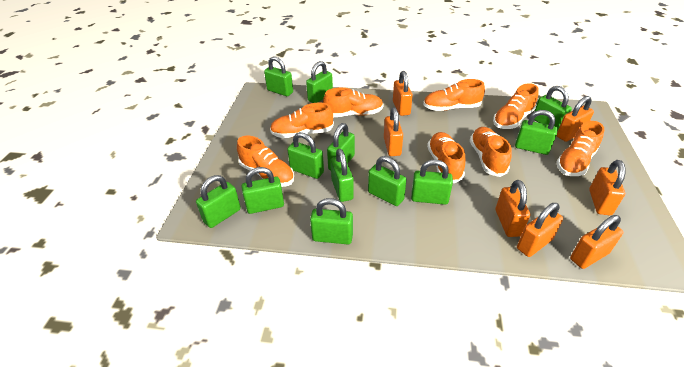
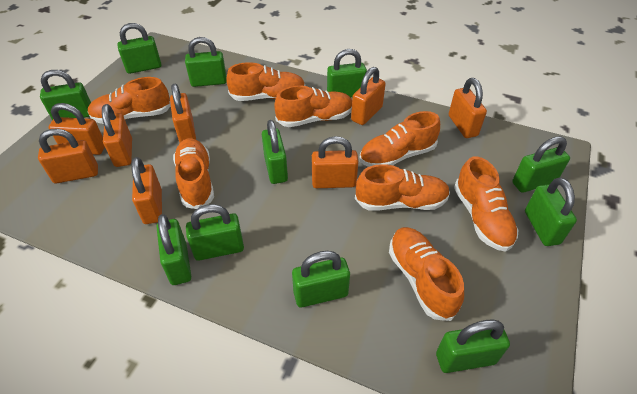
green padlock: [196,175,241,228] [241,167,284,214] [264,56,293,96] [287,132,324,179] [306,61,333,103] [310,198,353,244] [327,123,355,171] [331,149,354,202] [368,156,407,206] [411,159,453,205] [515,110,558,155] [534,86,572,132] = 12 -> [40,70,91,120] [117,23,162,74] [157,214,191,285] [185,37,227,87] [186,204,244,261] [262,120,288,184] [292,251,350,308] [327,49,367,97] [436,319,510,373] [512,136,570,193] [525,177,577,246] = 11
orange padlock: [384,108,403,156] [393,71,413,116] [495,180,530,237] [517,203,563,257] [557,96,594,142] [570,215,623,269] [589,160,625,215] = 7 -> [38,129,98,183] [48,103,105,155] [102,104,132,167] [131,157,162,224] [170,84,196,142] [312,136,358,188] [351,67,386,125] [449,78,487,138] = 8

